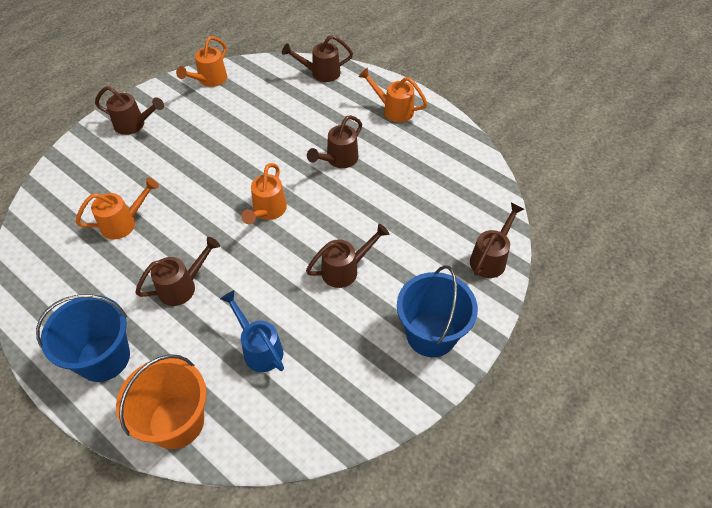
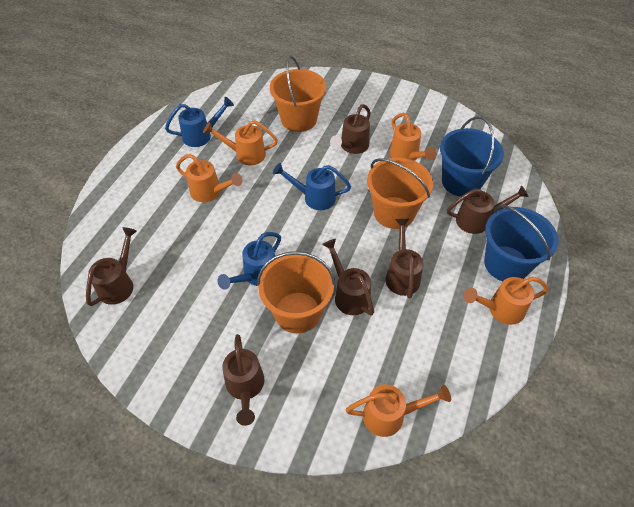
blue watering can: [220,290,284,372] = 1 -> [165,97,234,147] [218,232,281,290] [273,163,351,210] = 3
orange bucket: [116,354,207,449] = 1 -> [257,251,335,333] [270,56,326,132] [367,158,433,229] = 3
orange watering can: [76,178,159,240] [176,36,227,87] [241,163,287,224] [359,68,427,122] = 4 -> [176,154,243,202] [203,120,278,165] [346,385,451,437] [390,113,437,161] [464,276,549,325] = 5

